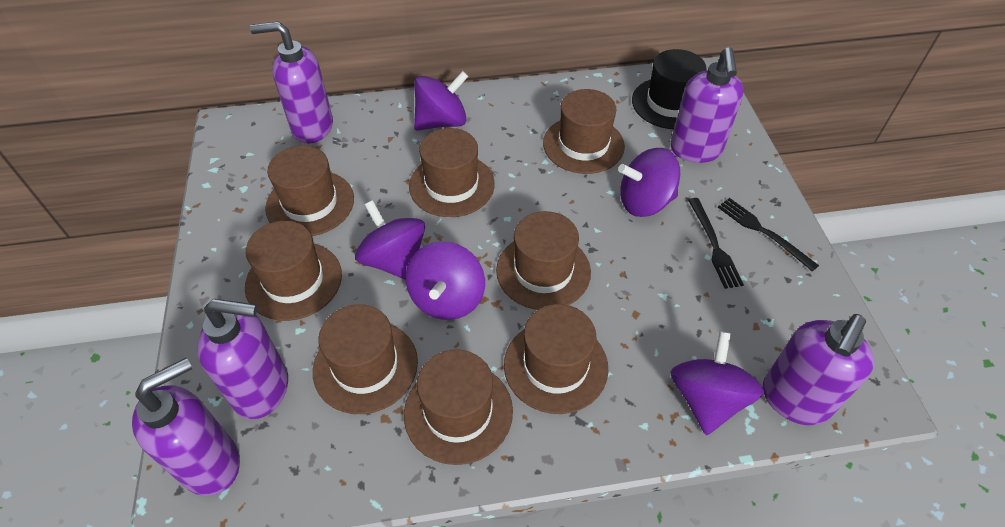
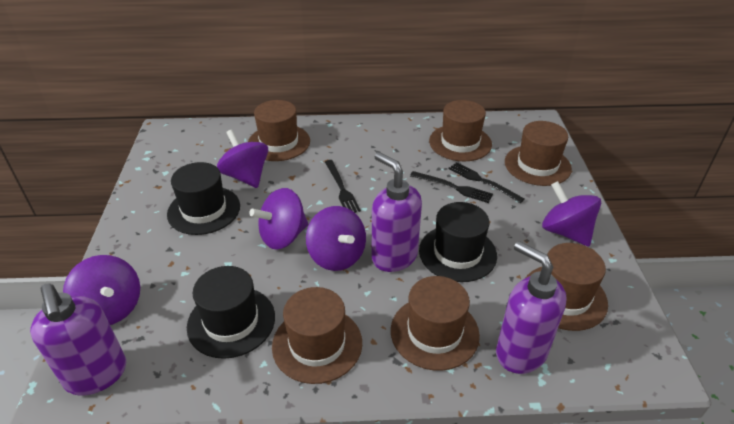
black fork: [688,198,744,289] [718,198,819,272] = 2 -> [325,160,361,213] [410,171,493,203] [449,162,525,203] = 3
black hat: [632,49,707,129] = 1 -> [167,162,240,235] [187,266,275,359] [419,202,497,282] = 3
brown hat: [245,221,342,321] [265,146,354,236] [313,304,418,414] [404,349,513,465] [409,128,495,217] [496,211,591,310] [504,304,608,414] [543,89,625,174] = 8 -> [248,100,310,161] [272,287,362,384] [391,276,480,371] [429,100,492,161] [505,121,572,186] [526,243,608,331] = 6
purple soap dispenser: [132,358,240,496] [197,299,288,419] [250,21,333,144] [670,47,744,163] [763,314,874,425] = 5 -> [30,283,126,396] [372,152,422,272] [496,241,567,374] = 3

